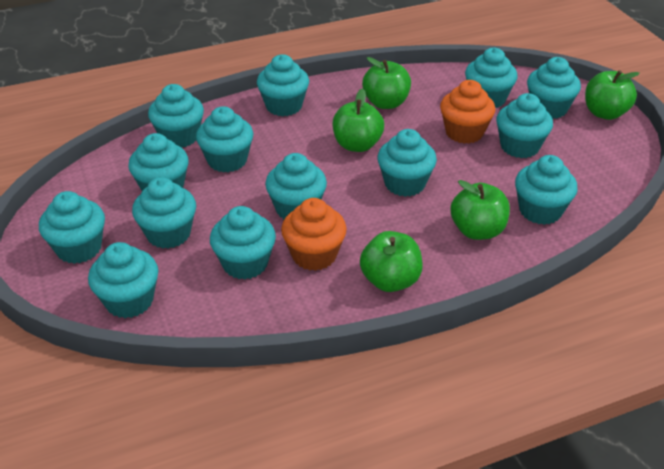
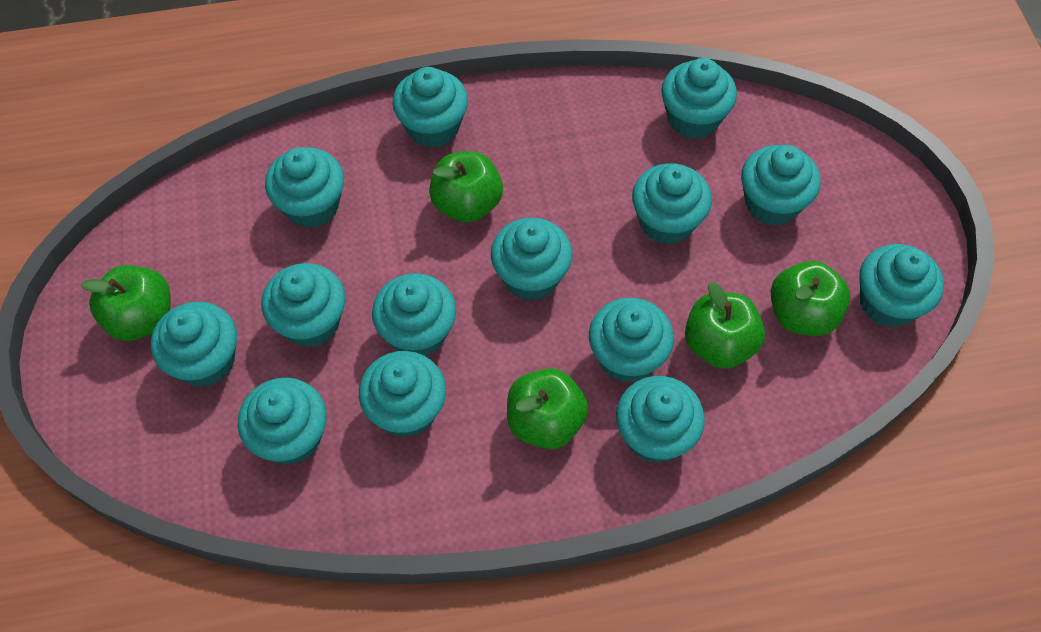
orange cupcake: [281,198,347,271] [440,80,495,144] = 2 -> none = 0

